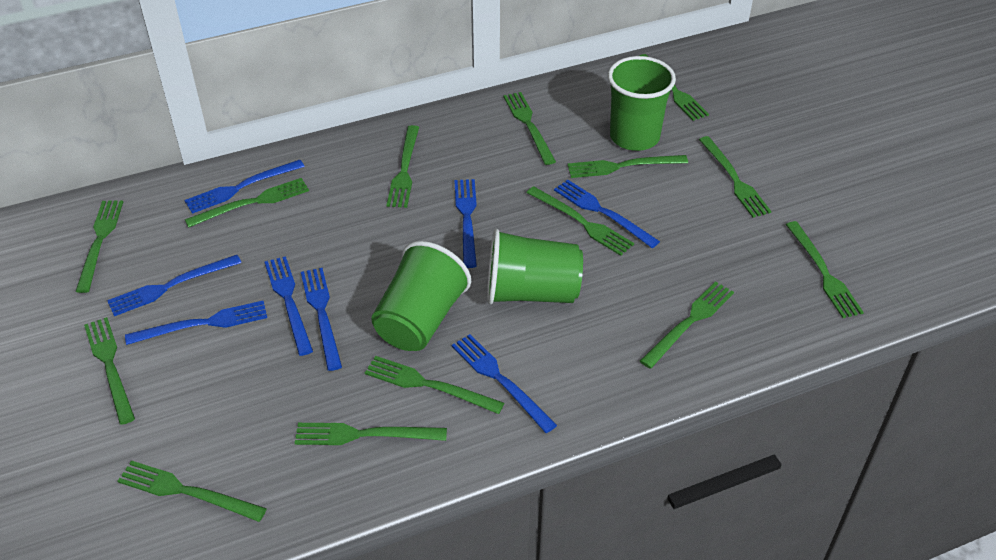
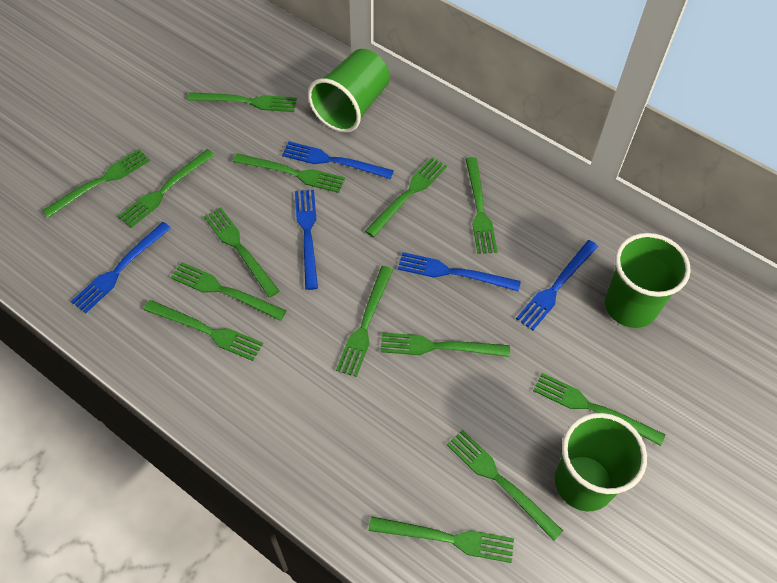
blue fork: [107,255,241,316] [125,301,267,345] [184,160,305,214] [265,256,313,356] [301,268,342,371] [452,334,557,433] [454,179,477,268] [554,180,660,248] = 8 -> [71,222,171,313] [282,141,394,179] [295,190,318,290] [398,252,521,292] [516,240,598,330] = 5

